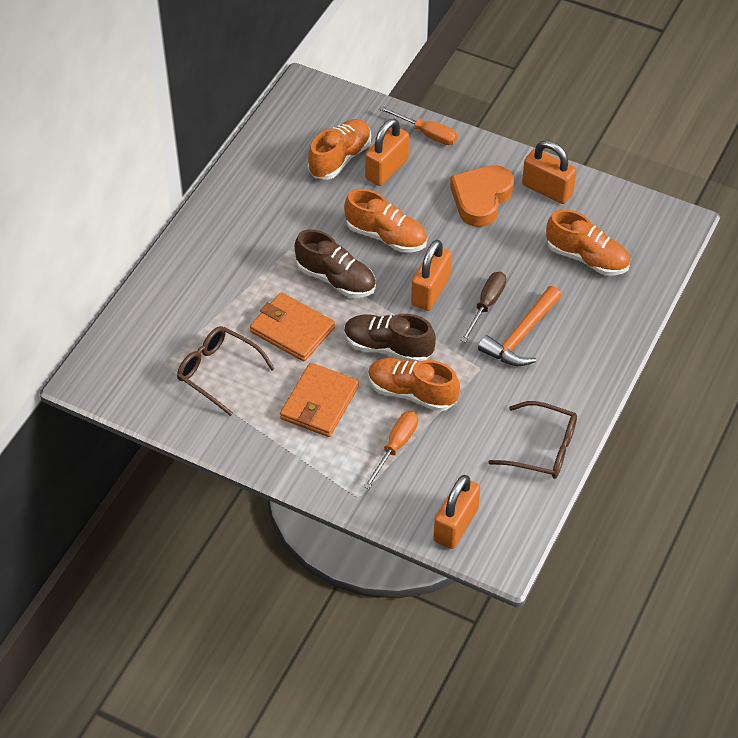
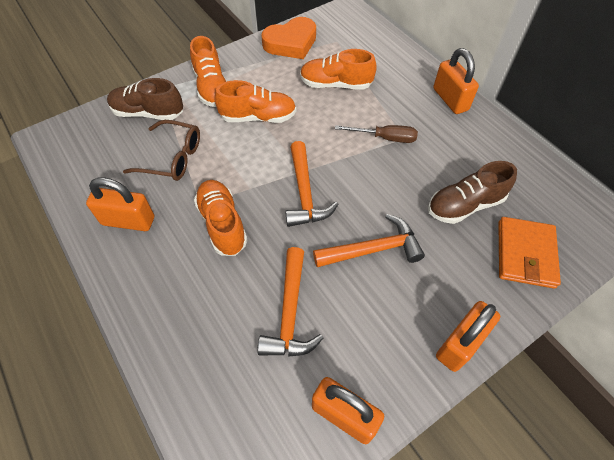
brown glasses: [177,326,275,416] [488,401,577,479] = 2 -> [123,120,200,181] = 1
orange hammer: [478,286,561,366] = 1 -> [257,247,323,357] [285,141,338,227] [313,214,425,267] = 3
orange screwdriver: [363,411,418,489] [379,106,458,145] = 2 -> none = 0
orange wallet: [250,292,335,362] [280,363,359,437] = 2 -> [498,217,561,289] = 1

